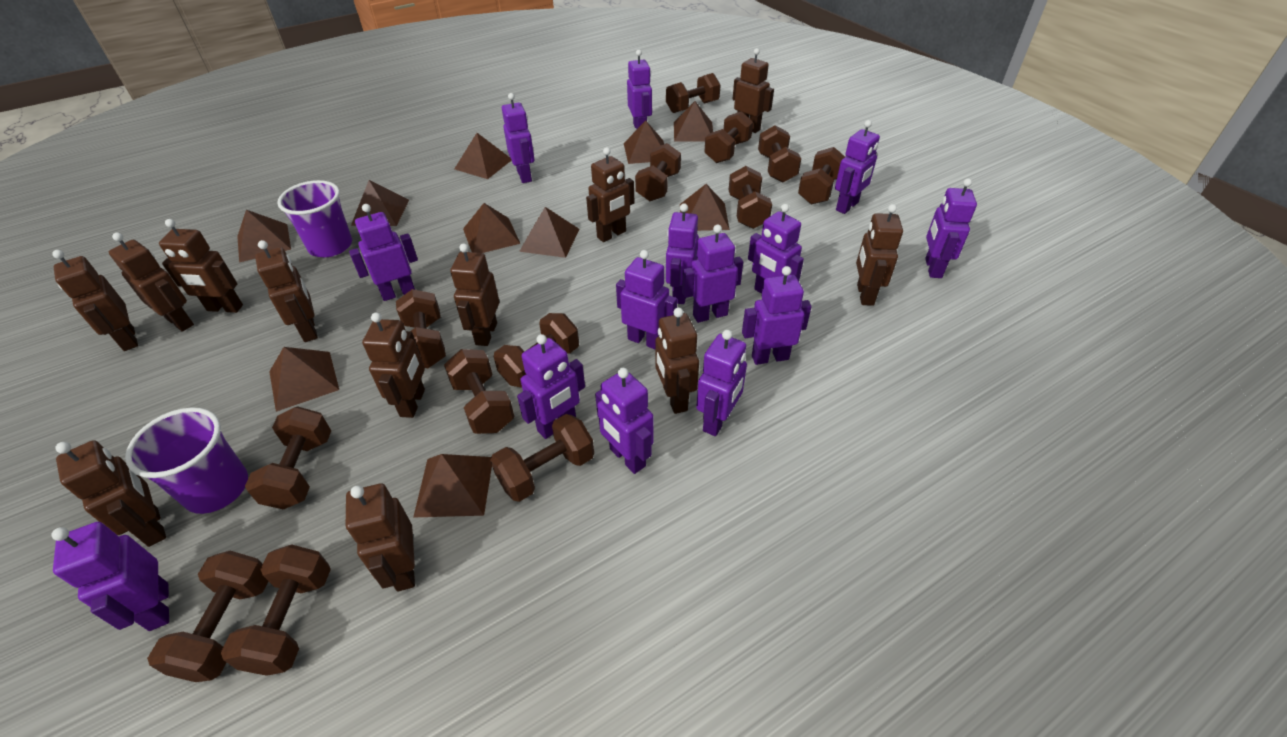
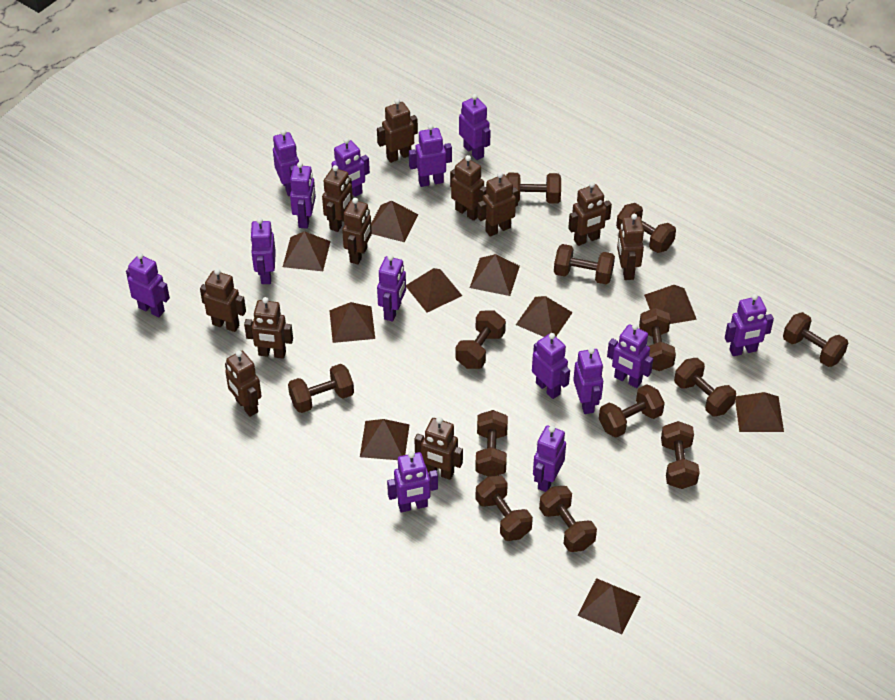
brown robot: [52,250,138,351] [55,440,166,547] [109,232,194,332] [159,219,243,313] [255,240,318,342] [346,483,415,592] [362,313,425,418] [450,243,499,346] [586,147,635,242] [656,308,699,414] [733,48,774,133] [856,204,903,306] = 12 -> [200,269,246,332] [225,350,262,417] [244,297,293,359] [322,165,353,232] [342,198,372,264] [377,99,418,163] [414,417,463,480] [450,155,487,221] [477,172,519,237] [568,182,612,246] [617,214,644,280] = 11
purple cup: [125,407,248,514] [277,180,352,257] = 2 -> none = 0

